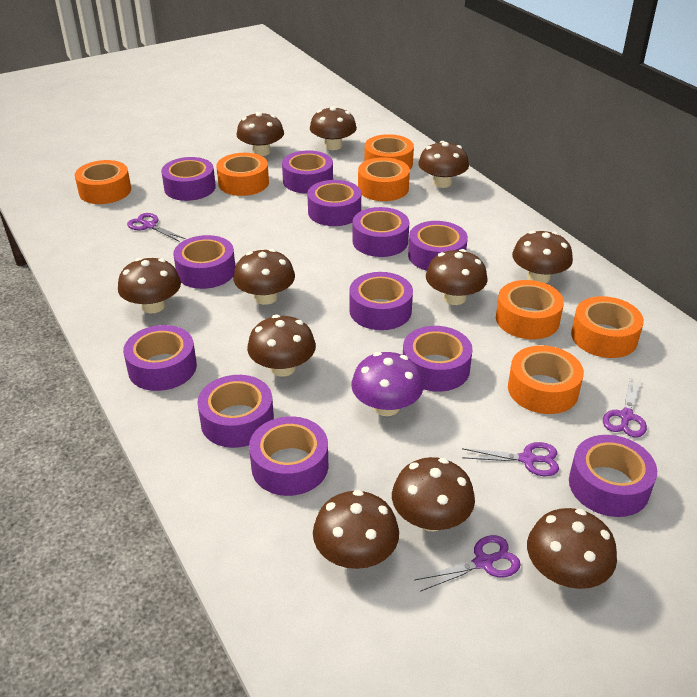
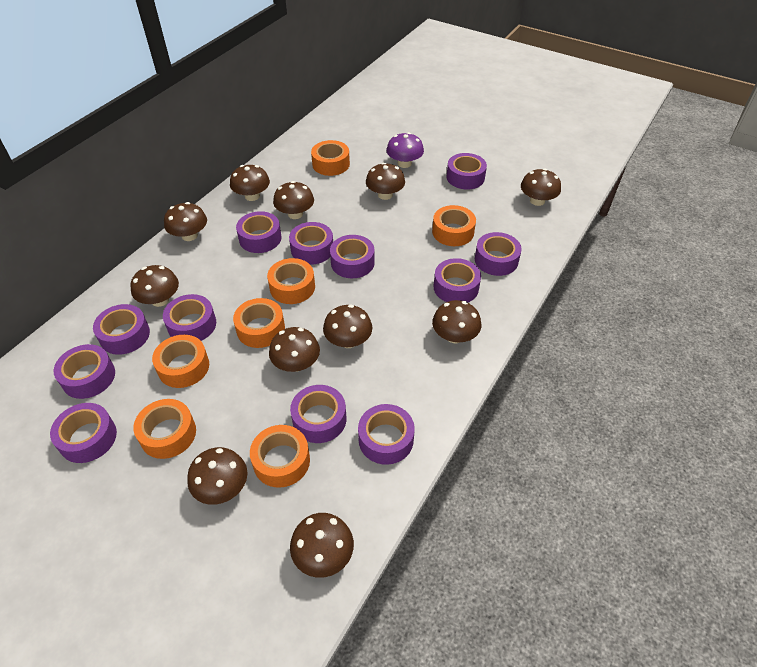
purple scissors: [127,213,186,242] [415,535,521,591] [462,442,559,476] [603,376,647,438] = 4 -> none = 0

